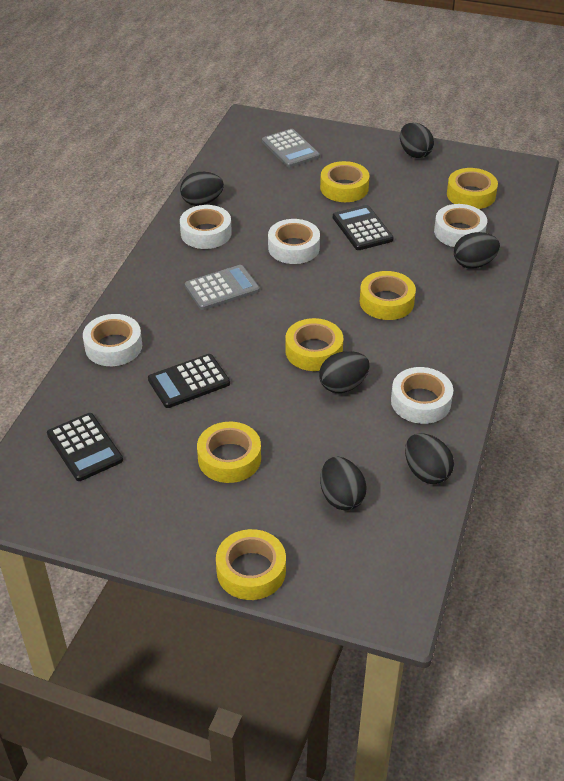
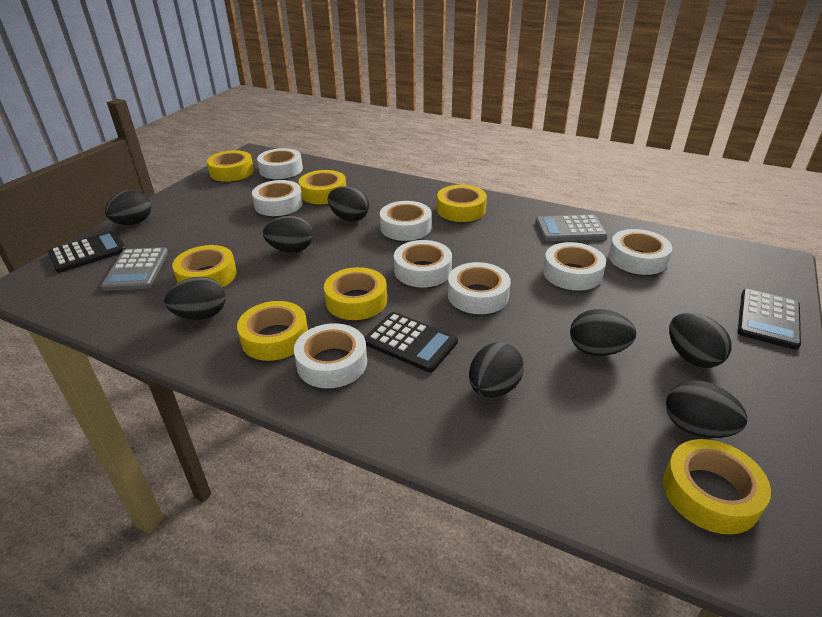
black egg: [180,172,224,206] [319,351,369,393] [320,457,367,511] [400,123,434,158] [405,433,454,484] [454,232,500,269] = 6 -> [105,190,151,225] [164,277,225,320] [263,216,313,253] [328,186,369,222] [469,343,524,398] [570,309,636,356] [666,380,747,438] [669,313,732,368] = 8
white tape: [83,314,142,366] [180,205,232,249] [268,219,320,264] [391,367,453,424] [434,204,487,247] = 5 -> [252,180,303,216] [257,148,303,179] [294,323,367,388] [380,201,432,241] [394,240,452,287] [448,262,511,314] [543,242,606,291] [609,229,672,275] = 8
yellow tape: [197,422,261,483] [216,529,286,600] [285,318,343,371] [320,161,370,202] [360,271,416,320] [447,168,498,209] = 6 -> [172,245,237,288] [207,150,254,182] [237,301,308,361] [299,170,346,204] [324,267,387,320] [437,185,487,222] [663,439,771,535] = 7

